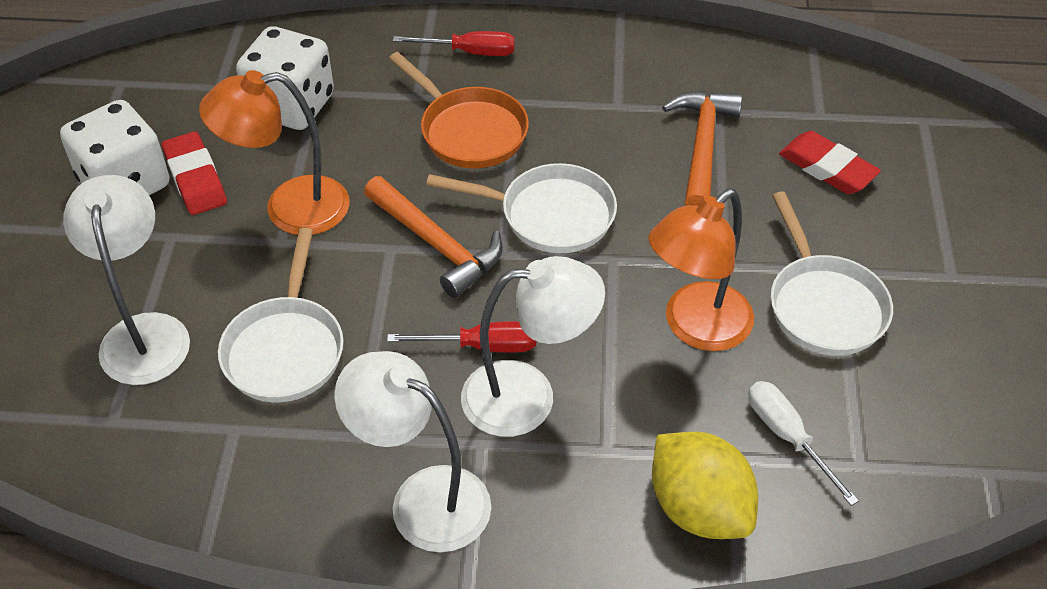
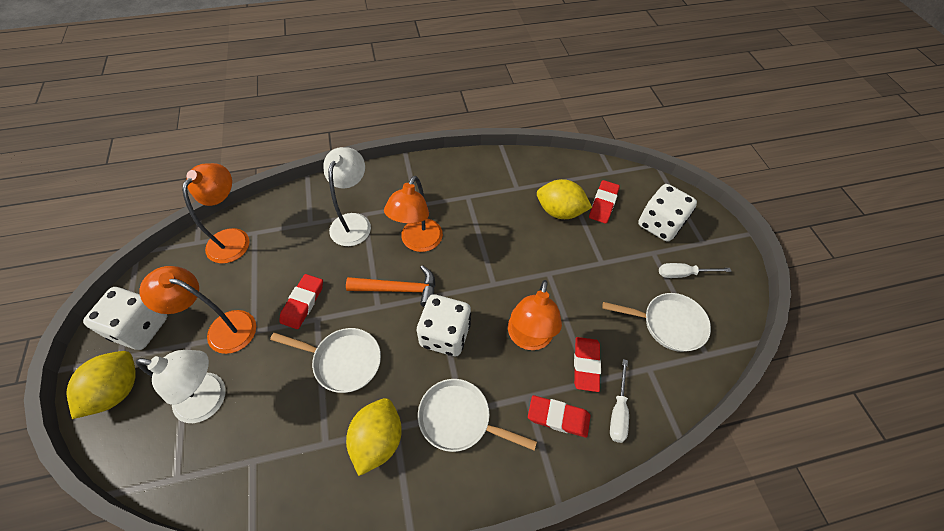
orange hammer: [364,176,503,298] [662,91,742,206] = 2 -> [346,265,436,307] = 1
orange lamp: [199,70,349,235] [648,189,754,351] = 2 -> [139,266,256,354] [182,163,249,263] [384,176,443,252] [508,280,562,350] = 4
orange pan: [389,52,529,168] = 1 -> none = 0
red eraser: [162,131,227,215] [779,131,881,194] = 2 -> [279,274,323,329] [528,395,591,438] [574,337,601,392] [589,180,620,224] = 4
red screwdriver: [387,321,536,352] [393,31,515,56] = 2 -> none = 0
white dice: [60,100,170,195] [236,26,334,130] = 2 -> [83,287,167,350] [417,294,471,356] [638,184,697,242] = 3
white lamp: [63,175,190,385] [334,351,492,552] [461,256,605,437] = 3 -> [136,350,226,423] [323,147,371,246] = 2
white screwdriver: [748,381,859,506] = 1 -> [610,359,629,443] [659,263,731,278] = 2
yellow lemon: [652,432,758,539] = 1 -> [67,351,136,419] [346,398,402,476] [537,179,592,219] = 3

